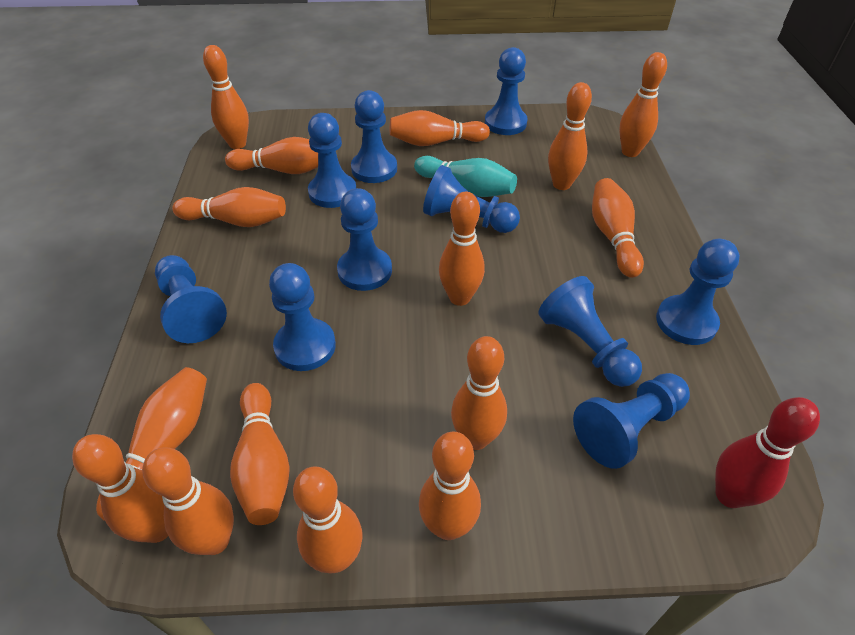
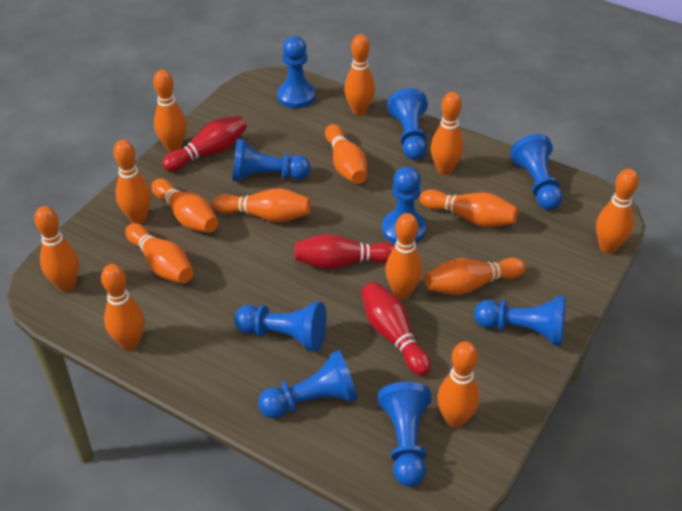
blue pawn: [155,255,227,343] [269,263,336,371] [308,113,356,208] [337,188,392,291] [351,90,397,183] [423,165,520,233] [485,47,528,135] [538,276,642,387] [573,373,690,469] [656,239,740,345] = 10 -> [232,139,311,182] [234,301,327,352] [258,350,357,418] [277,36,316,108] [378,382,432,487] [382,166,426,244] [387,88,428,160] [474,296,566,346] [510,134,563,210] = 9
red bowling pin: [715,397,820,508] = 1 -> [162,116,247,172] [294,234,395,270] [361,282,431,376] = 3
turquoise bowling pin: [414,156,517,197] = 1 -> none = 0

